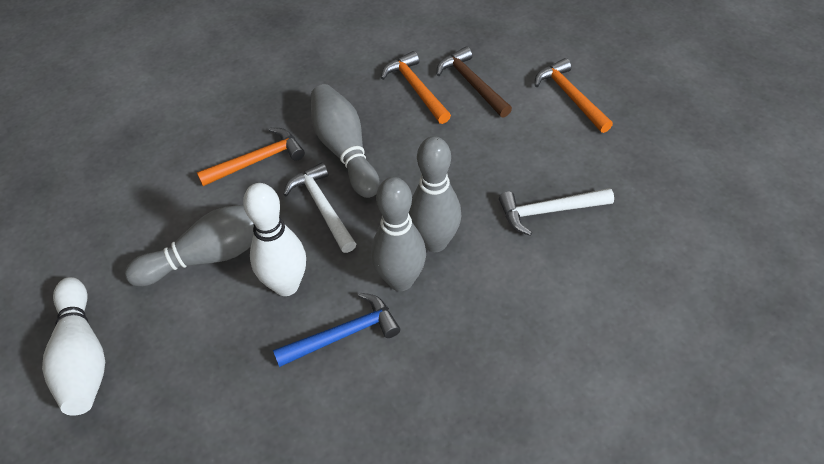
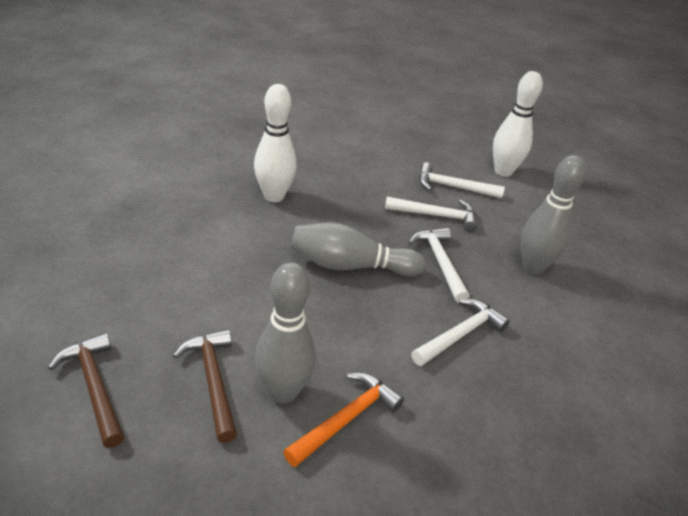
blue hammer: [273,293,400,367] = 1 -> none = 0
brown hammer: [436,47,512,117] = 1 -> [48,332,124,448] [173,329,237,443] = 2
grey bowling pin: [125,205,254,286] [311,84,380,198] [371,177,426,291] [409,136,461,252] = 4 -> [255,262,316,404] [291,222,426,276] [521,155,586,274] = 3
orange hammer: [197,128,305,186] [381,51,451,124] [535,58,613,133] = 3 -> [283,373,404,467] = 1
white hammer: [283,162,356,253] [499,188,614,236] = 2 -> [385,197,477,232] [408,228,470,303] [411,299,510,366] [419,162,505,198] = 4

